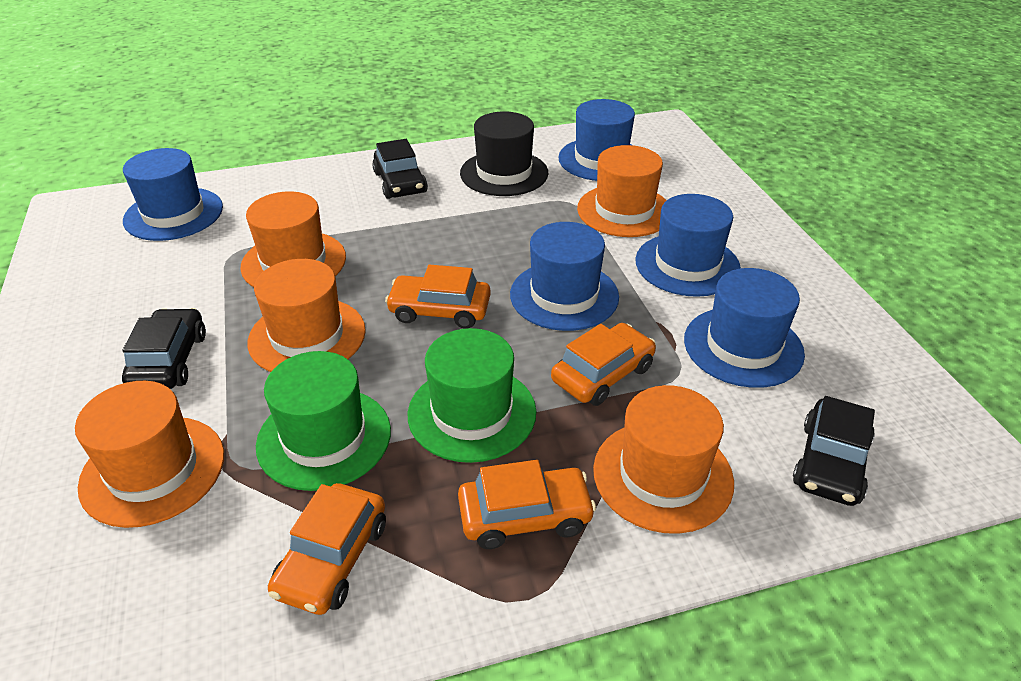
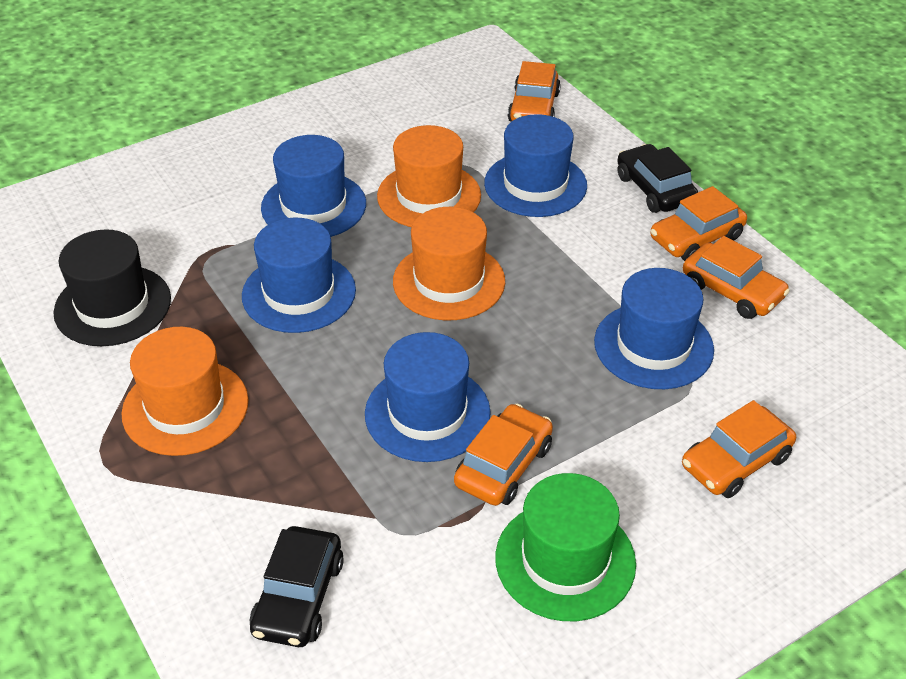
black car: [122,308,206,389] [372,139,428,199] [793,396,875,506] = 3 -> [250,526,344,647] [617,144,698,213] = 2
green hat: [256,351,391,491] [408,328,536,463] = 2 -> [495,473,636,621] = 1
orange car: [268,483,386,615] [385,265,491,329] [458,460,596,549] [551,323,656,406] = 4 -> [454,404,553,506] [508,61,561,122] [650,186,747,261] [682,400,796,498] [683,236,790,319] = 5
orange hat: [75,381,224,528] [240,191,346,287] [247,259,366,372] [577,145,667,237] [593,385,734,534] = 5 -> [121,327,249,456] [377,125,481,227] [393,207,505,320] = 3

